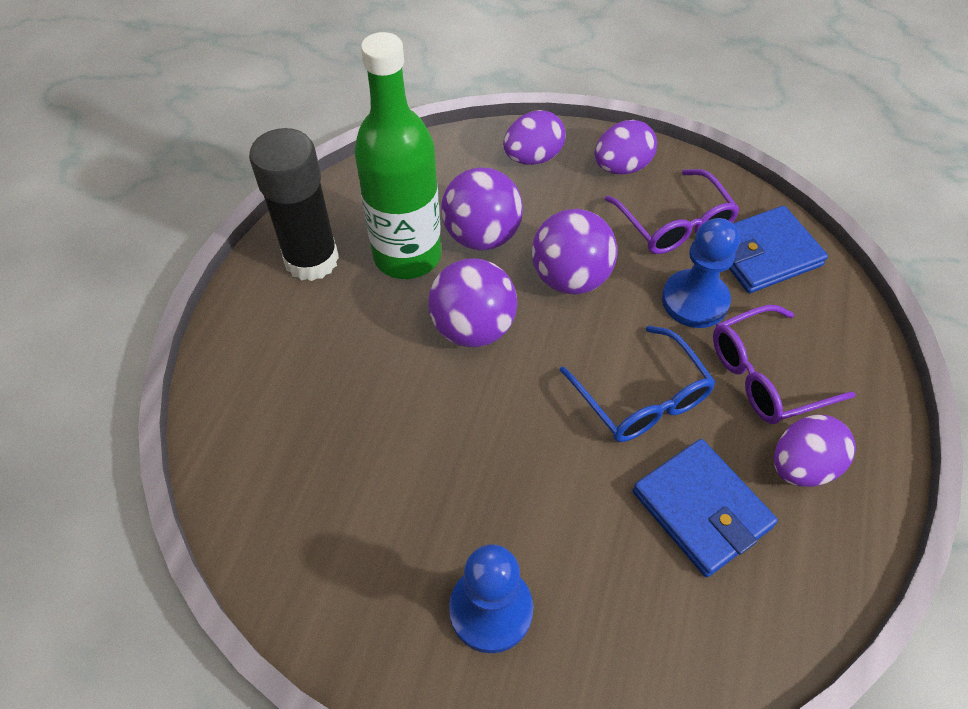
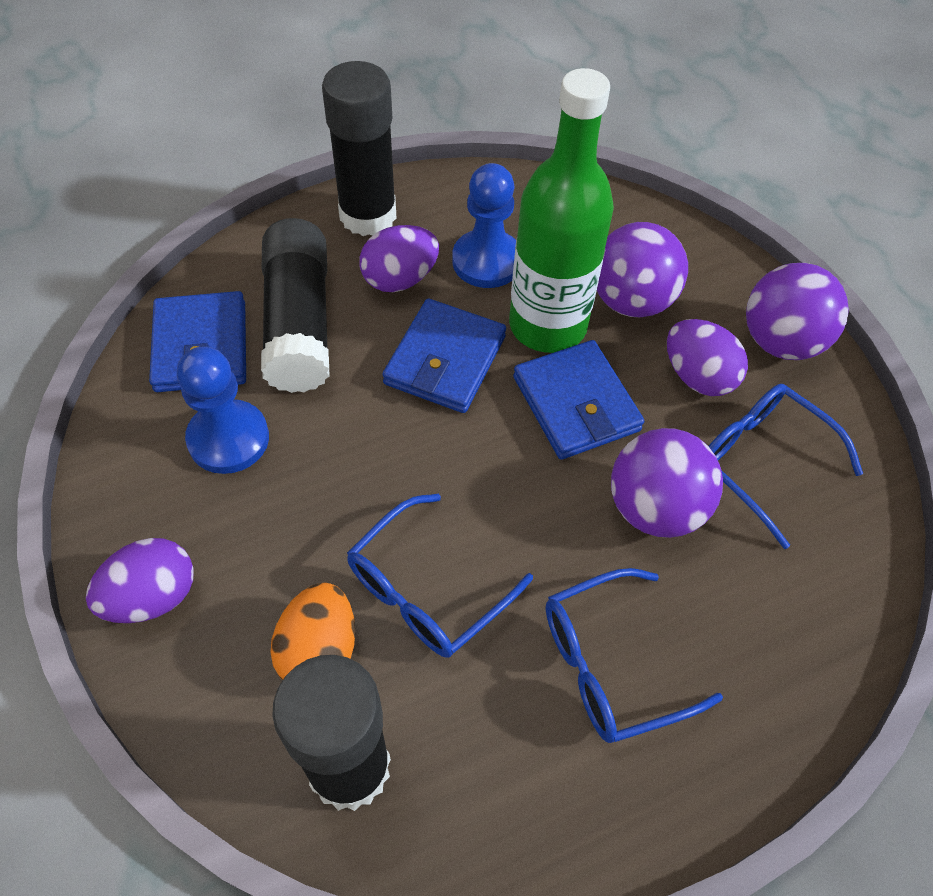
black glue stick: [249,128,339,281] = 1 -> [261,218,330,393] [272,655,391,811] [322,61,397,236] = 3
blue glasses: [560,325,715,442] = 1 -> [347,494,533,658] [546,568,723,743] [709,384,863,549] = 3
blue wallet: [633,439,778,577] [729,206,828,293] = 2 -> [149,291,246,392] [382,298,506,413] [513,340,644,460] = 3
orange egg: none = 0 -> [270,583,355,680] = 1
purple glasses: [605,169,740,254] [713,305,856,424] = 2 -> none = 0

